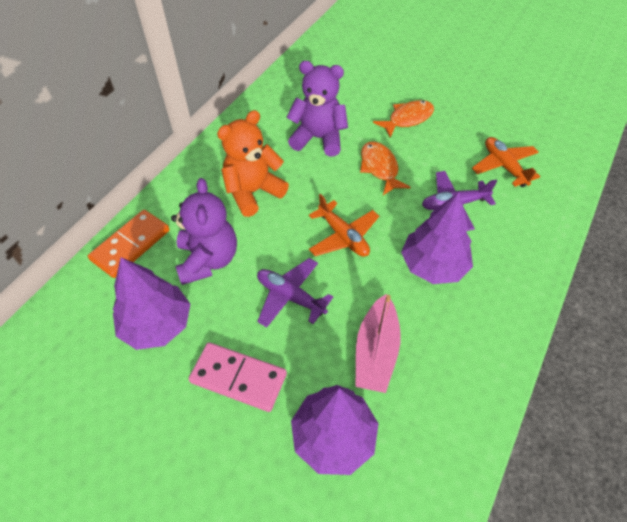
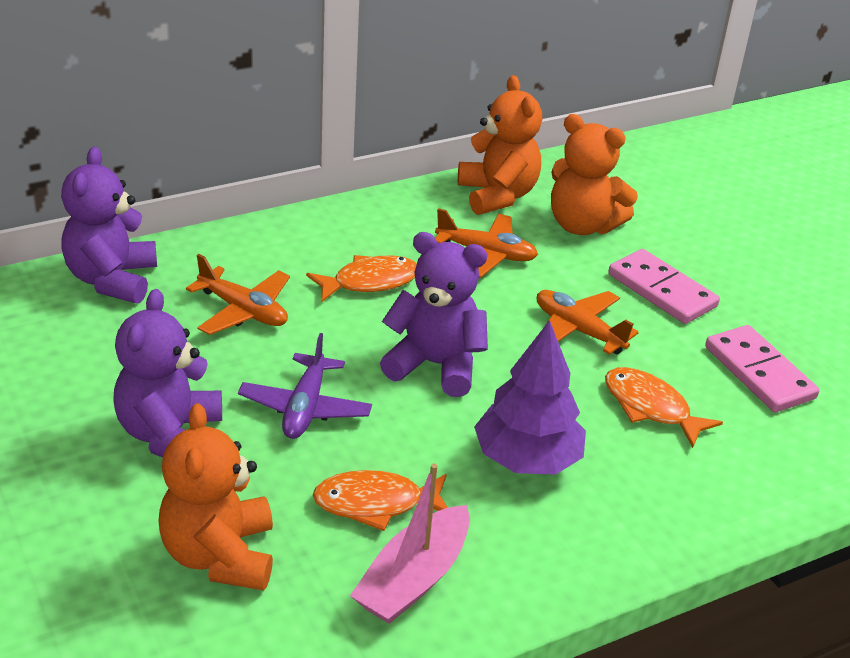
orange domino: [88,210,170,278] = 1 -> none = 0
orange fish: [360,141,411,195] [373,100,434,138] = 2 -> [306,255,417,302] [313,470,448,531] [605,367,723,448] = 3
orange plane: [309,194,379,257] [472,137,540,187] = 2 -> [186,254,290,335] [435,208,538,278] [537,290,639,355] = 3
orange teddy bear: [217,110,289,217] = 1 -> [159,403,273,590] [458,75,542,215] [551,114,638,235] = 3
pink domino: [189,342,287,412] = 1 -> [608,249,720,324] [705,325,819,412] = 2
purple plane: [257,258,333,328] [422,171,497,231] = 2 -> [238,333,372,439] = 1
purple teddy bear: [171,178,237,285] [286,61,348,156] = 2 -> [61,147,157,304] [113,289,222,457] [380,232,488,397] = 3
purple tree: [113,257,190,350] [291,385,379,475] [401,192,473,284] = 3 -> [474,320,586,475] = 1

